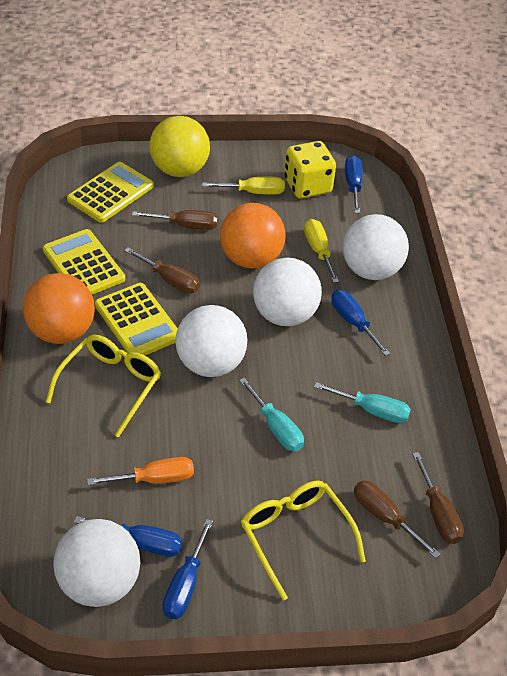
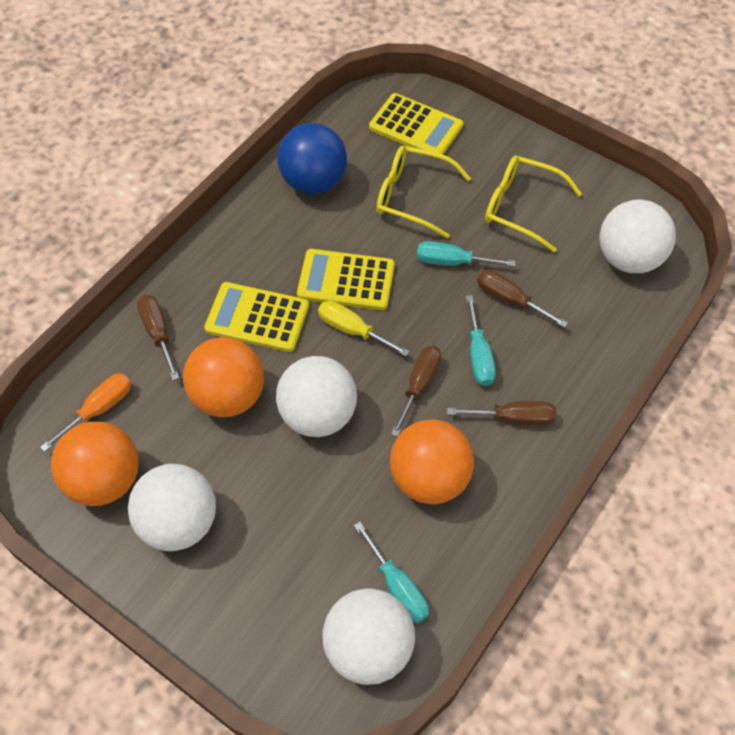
blue ball: none = 0 -> [277,123,347,194] = 1
blue screwdriver: [74,516,182,557] [163,519,213,619] [331,290,390,356] [345,155,362,213] = 4 -> none = 0
orange ball: [23,273,95,344] [220,203,286,269] = 2 -> [51,422,139,506] [183,337,264,417] [390,419,474,504] = 3
turquoise screwdriver: [239,378,304,451] [314,382,411,423] = 2 -> [354,522,429,624] [417,241,515,267] [466,295,496,386] = 3
yellow ball: [149,116,210,177] = 1 -> none = 0
yellow dice: [284,141,336,199] = 1 -> none = 0
yellow screwdriver: [202,177,285,195] [304,219,339,283] = 2 -> [318,301,410,356] = 1

